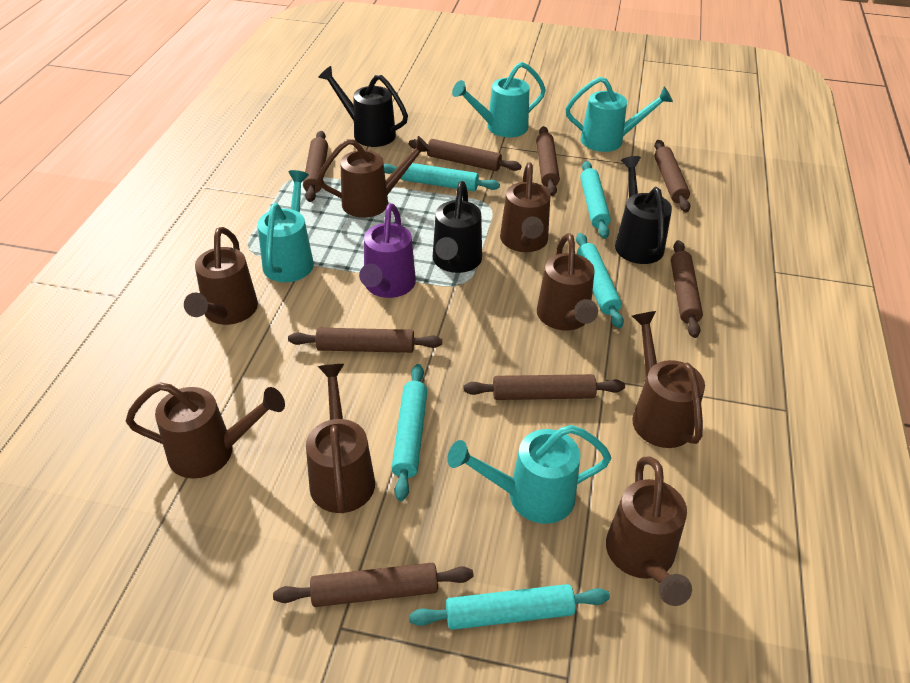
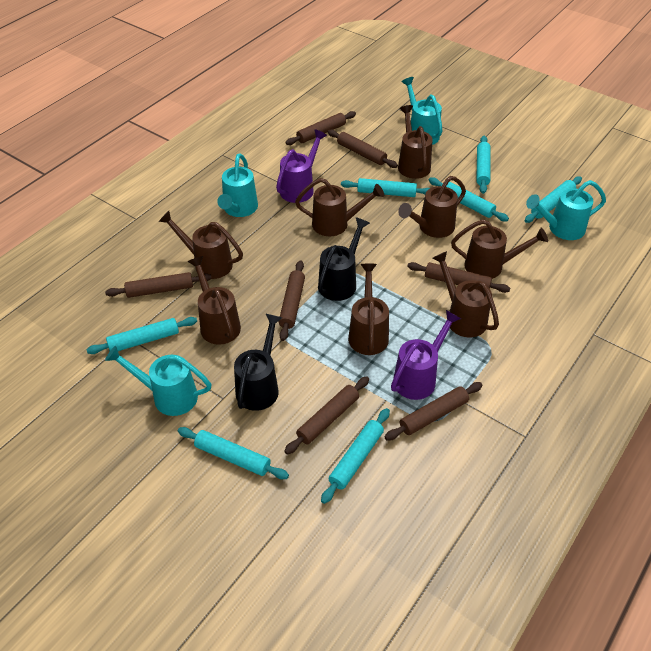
black watering can: [318,66,408,147] [433,181,482,273] [615,156,672,264] = 3 -> [234,313,283,411] [318,217,370,301] = 2
brown rolling pin: [273,563,473,607] [288,328,442,353] [303,131,328,202] [409,139,522,171] [464,374,625,400] [536,126,560,196] [655,140,690,212] [671,240,703,338] = 8 -> [105,272,212,298] [279,260,305,341] [284,376,369,454] [285,111,356,145] [328,130,398,168] [385,382,482,440] [407,262,510,293] = 7
purple watering can: [359,203,416,298] = 1 -> [276,129,327,203] [391,310,461,400] = 2
turquoise rolling pin: [384,163,500,191] [391,364,427,501] [409,584,610,630] [576,233,624,328] [580,161,611,239] = 5 -> [86,317,197,354] [178,427,289,479] [321,408,390,504] [341,178,430,197] [429,177,509,221] [476,136,491,194] [525,176,582,223] = 7

